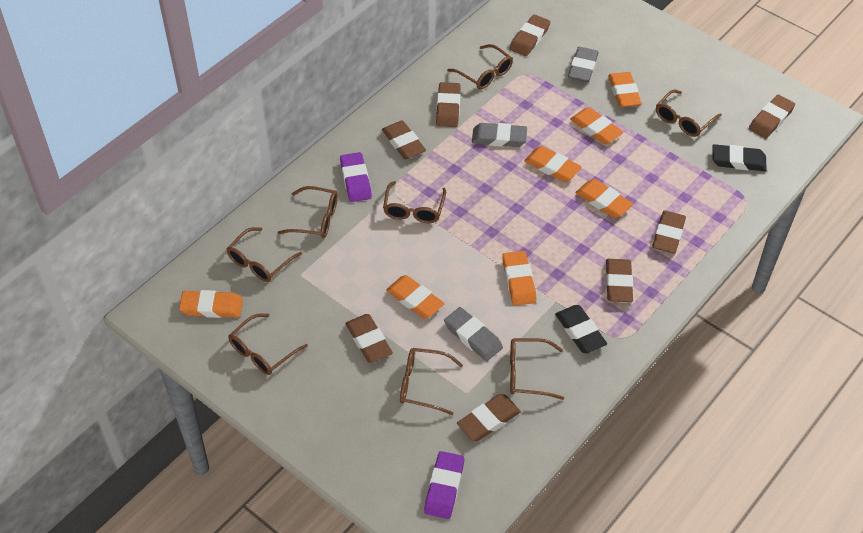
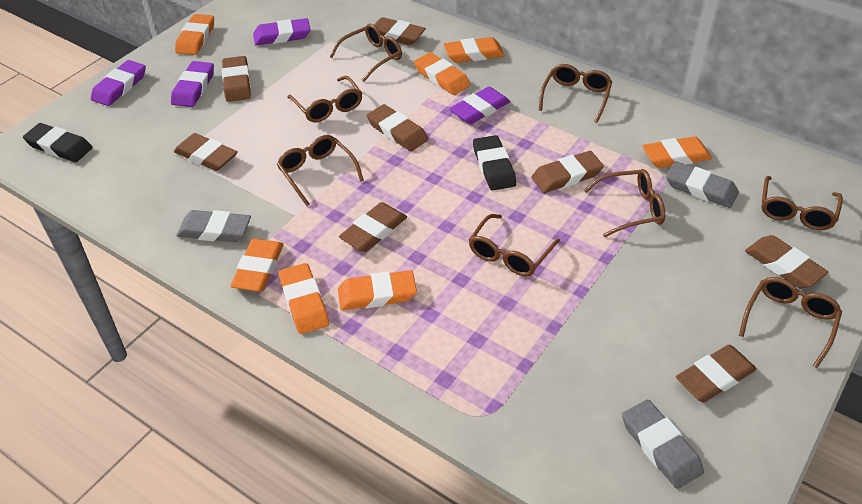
purple eraser: [340,152,372,202] [424,451,464,519] = 2 -> [91,60,146,106] [171,61,214,107] [253,18,311,45] [449,87,510,124] = 4

